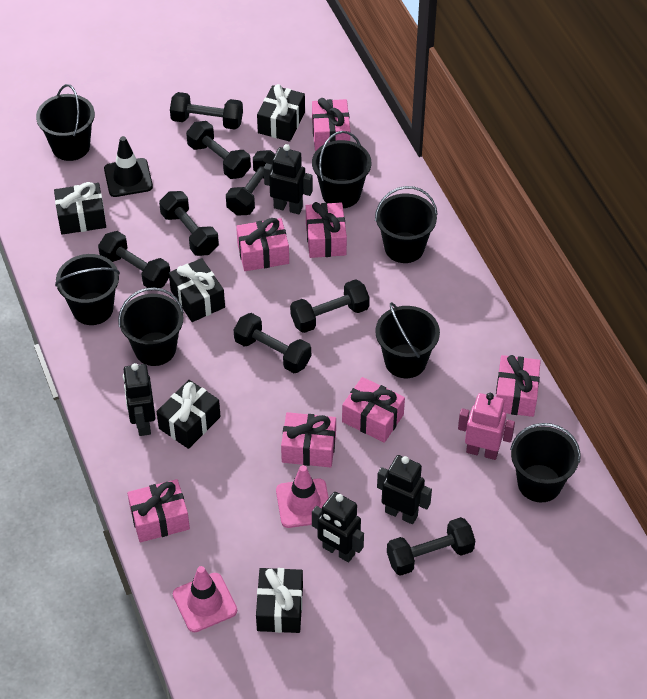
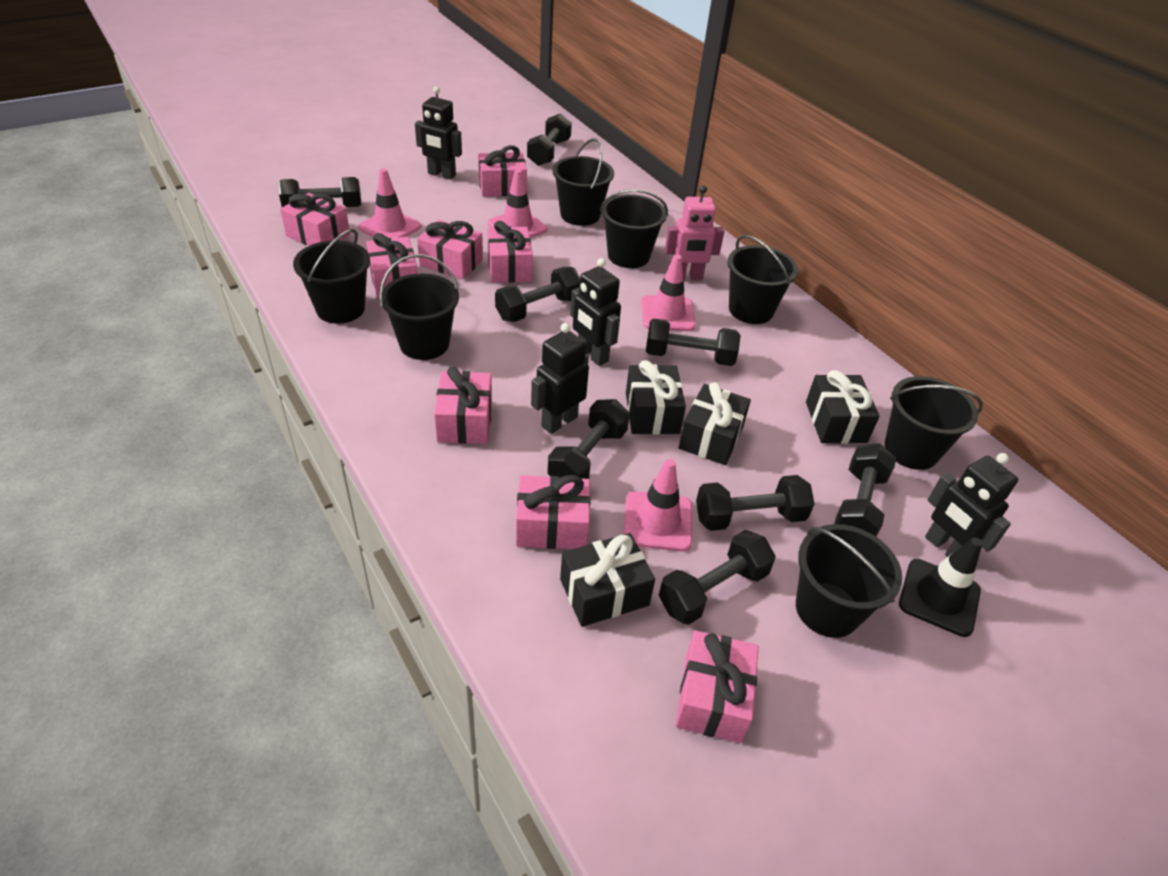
black gift: [54,182,106,235] [156,380,221,449] [169,258,225,322] [256,568,303,633] [257,84,305,142] = 5 -> [560,533,655,627] [626,360,686,434] [679,382,751,465] [806,370,880,444] = 4
pink gift: [127,479,190,542] [236,218,289,271] [281,412,336,468] [306,202,347,258] [312,98,350,151] [342,377,405,443] [496,355,541,417] = 7 -> [280,193,350,246] [366,233,418,298] [417,220,483,280] [434,367,492,444] [478,145,527,197] [487,221,533,283] [516,475,590,549] [676,630,759,743] = 8
pink traffic cone: [173,566,237,632] [276,465,329,528] = 2 -> [358,169,421,238] [488,169,547,238] [623,459,692,552] [641,254,696,331] = 4

